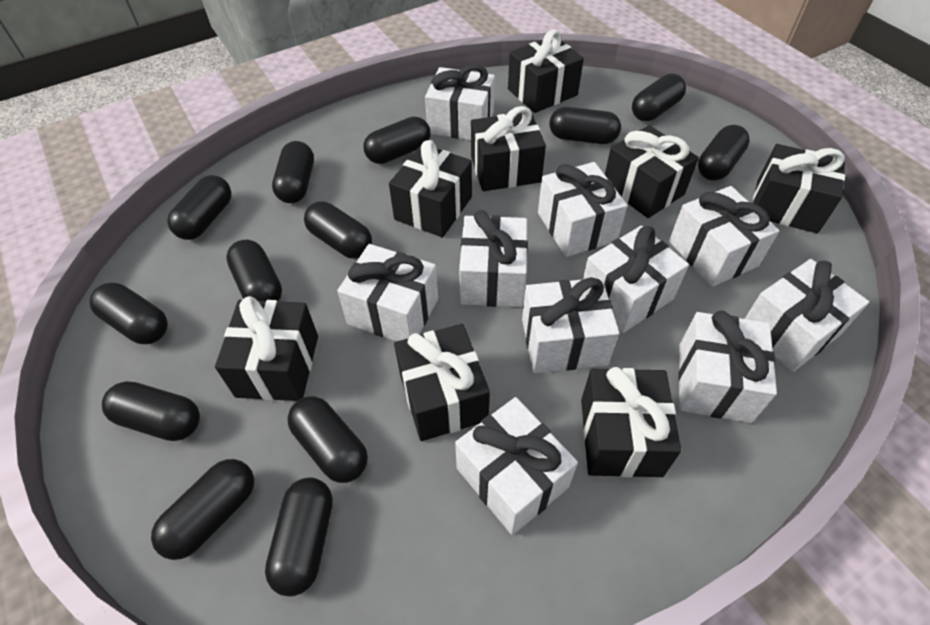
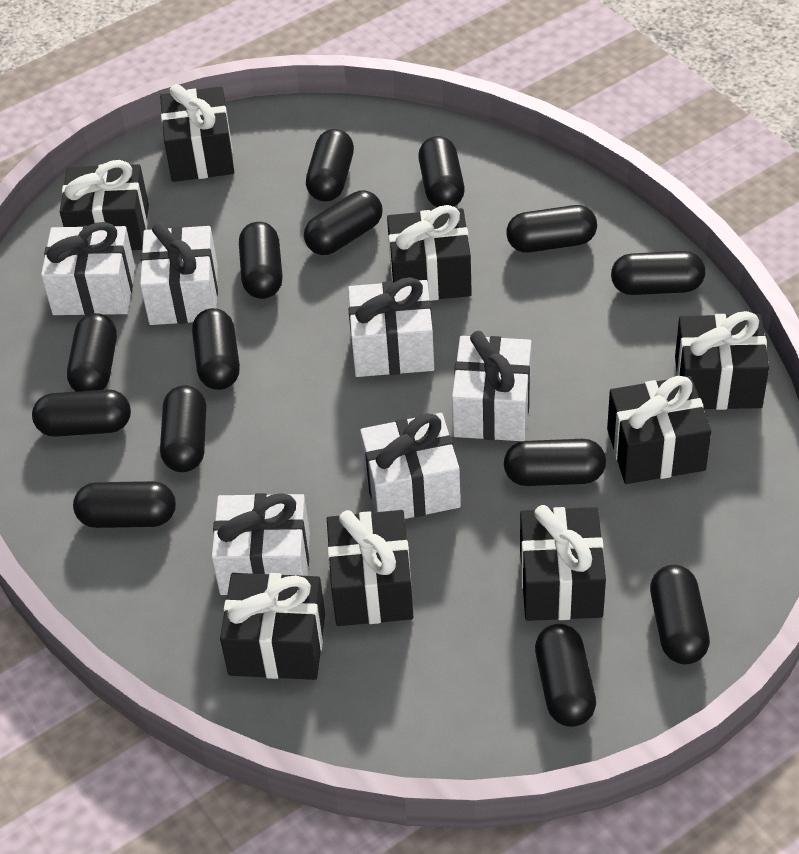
black capsule: [89,283,168,344] [102,381,200,441] [151,459,254,560] [168,175,232,240] [226,240,282,301] [265,477,333,596] [272,141,314,203] [287,396,368,483] [304,201,372,259] [363,116,431,164] [550,107,621,144] [632,74,686,121] [698,125,750,181] = 13 -> [32,389,131,437] [67,313,117,392] [73,481,176,528] [160,385,206,472] [192,308,240,390] [239,222,283,299] [304,190,383,255] [306,129,354,202] [418,136,465,207] [504,439,606,486] [506,205,597,252] [535,624,596,727] [611,251,705,295] [650,565,710,664] = 14
white gift: [337,244,438,342] [425,64,495,140] [455,397,578,535] [459,210,528,307] [522,277,619,373] [538,162,627,257] [583,226,689,333] [669,186,780,287] [678,311,777,423] [745,259,869,372] = 10 -> [41,222,135,315] [140,222,218,325] [212,493,310,595] [348,277,434,377] [360,413,461,519] [452,331,532,441] = 6

